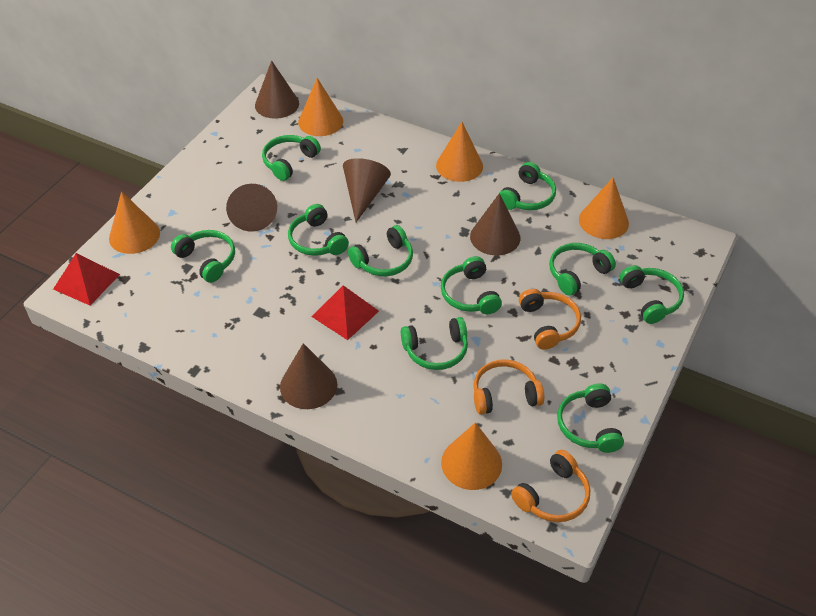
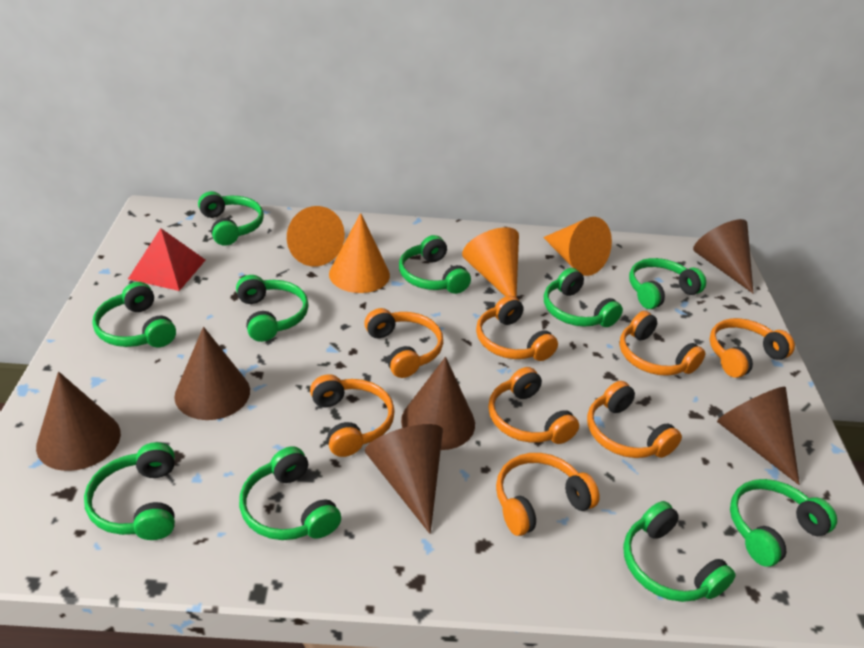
brown cone: [226,184,277,232] [255,60,299,119] [280,343,337,409] [343,158,391,222] [470,193,520,256] = 5 -> [36,371,121,471] [174,327,250,420] [365,424,443,534] [401,357,475,450] [693,219,754,294] [717,387,800,485] = 6
orange cone: [109,191,160,254] [298,78,343,136] [436,122,483,182] [441,422,502,490] [579,178,629,239] = 5 -> [287,206,345,266] [329,213,390,293] [462,227,519,298] [543,217,612,276] = 4
orange headphones: [473,359,544,415] [511,450,590,522] [519,289,581,350] = 3 -> [310,374,395,457] [364,308,443,378] [476,296,558,361] [488,367,579,444] [496,453,600,536] [587,381,682,458] [620,311,705,376] [709,318,795,378] = 8
red pyramid: [53,253,120,305] [311,285,379,340] = 2 -> [128,228,205,291] = 1

